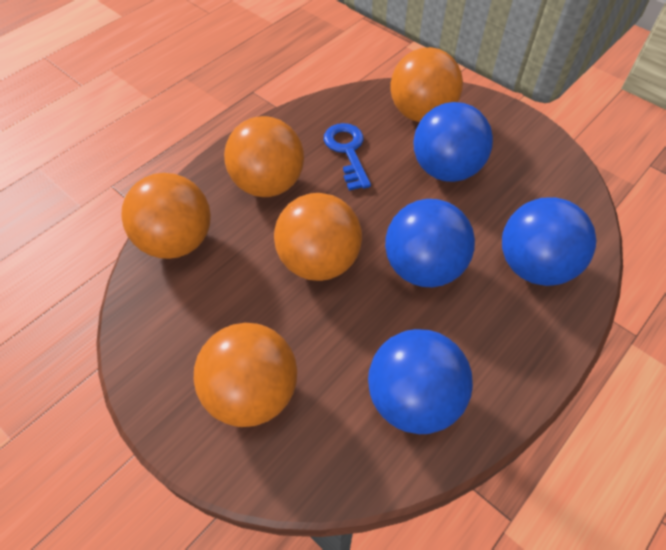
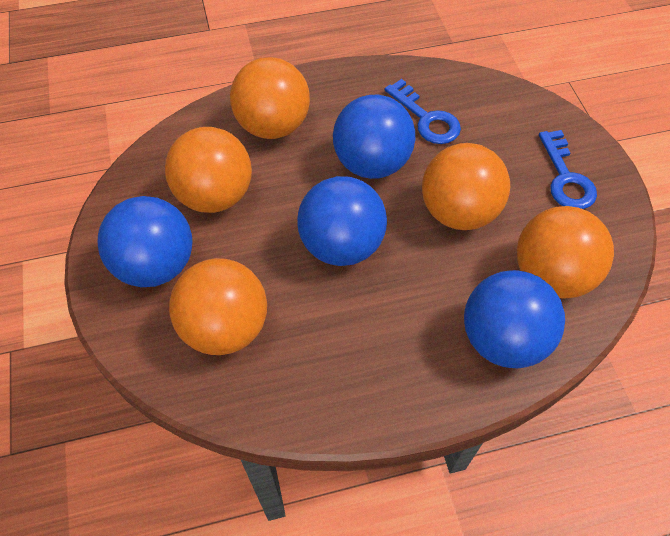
blue key: [324,123,371,191] = 1 -> [385,79,461,144] [539,130,597,209] = 2

